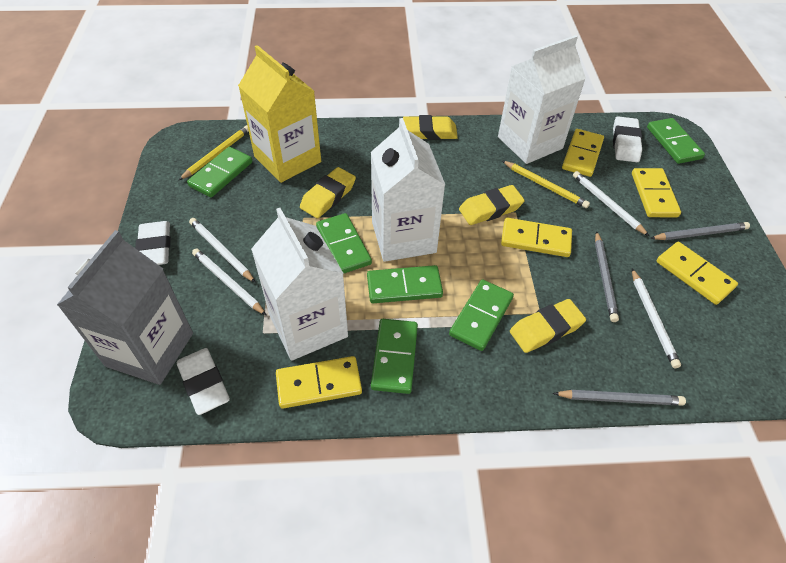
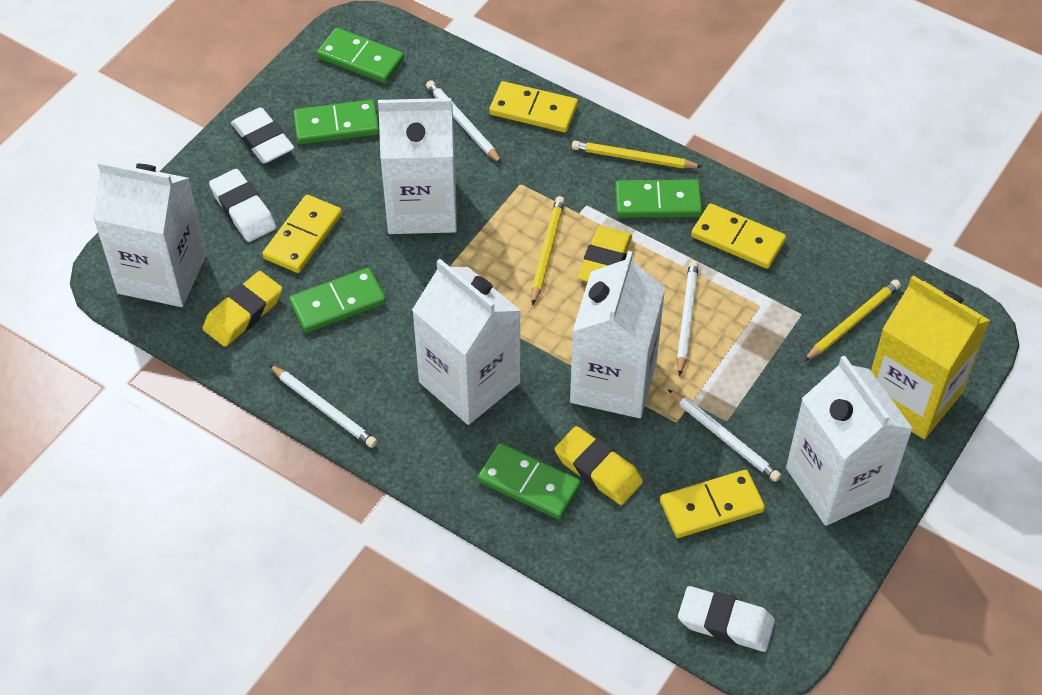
green domino: [187,147,252,197] [316,213,372,273] [367,265,443,303] [371,319,418,394] [449,279,514,351] [647,118,705,164] = 6 -> [289,268,386,333] [293,100,379,144] [317,28,404,83] [478,443,581,520] [615,180,702,218] = 5
grey carton: [57,230,193,385] = 1 -> none = 0
grey pencil: [553,390,686,406] [595,231,619,322] [650,222,750,240] = 3 -> none = 0
white carton: [251,208,348,361] [371,118,445,262] [498,35,586,164] = 3 -> [93,161,207,307] [378,98,457,234] [412,259,521,425] [570,251,665,418] [786,356,913,526] = 5
yellow domino: [276,356,362,409] [501,218,572,257] [562,129,604,177] [632,168,681,217] [657,242,738,305] = 5 -> [262,195,342,273] [489,81,578,132] [660,470,765,538] [691,203,786,269] = 4
yellow eraser: [300,167,356,218] [403,115,458,140] [459,185,525,225] [510,299,586,353] = 4 -> [202,271,282,347] [554,426,643,505] [578,226,632,282] = 3
yellow pencil: [179,125,249,180] [502,161,590,208] = 2 -> [531,196,565,305] [572,141,702,169] [804,280,901,361] = 3

